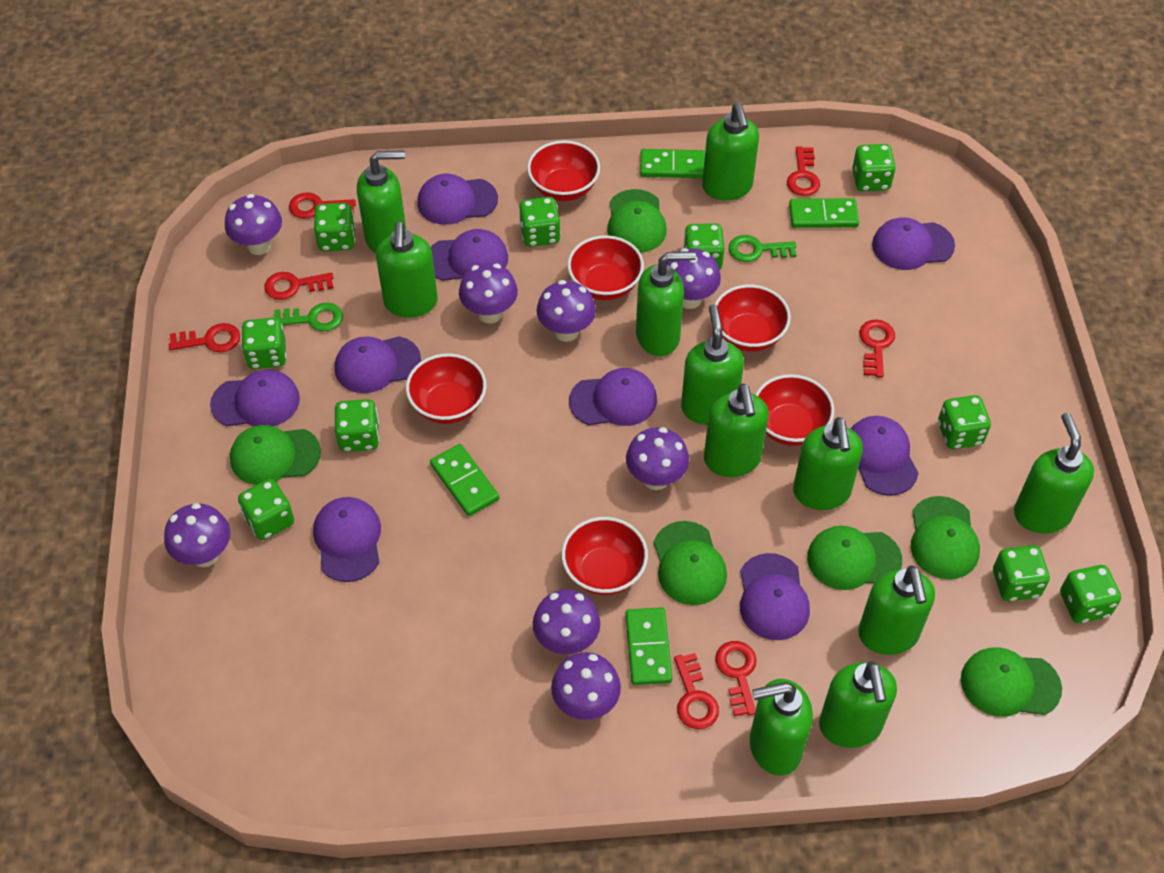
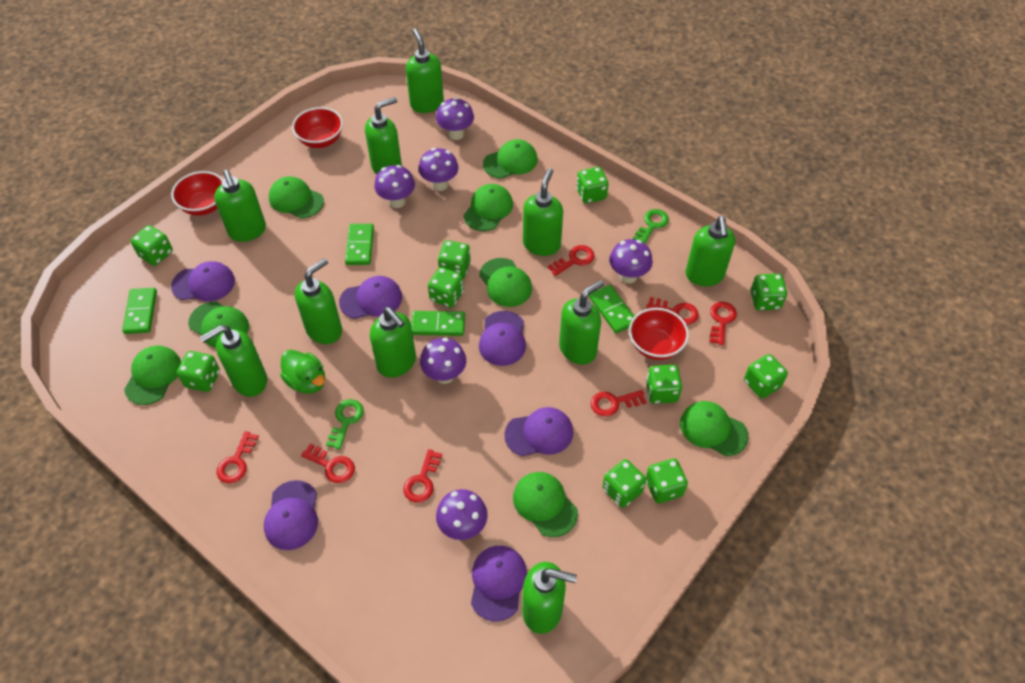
green cap: [230,425,321,485] [607,189,667,253] [654,521,727,605] [807,526,902,590] [911,496,980,579] [961,647,1062,717] = 6 -> [124,345,181,405] [188,302,249,348] [269,176,324,218] [464,184,513,231] [479,258,532,307] [483,139,538,179] [513,472,578,537] [680,401,748,456] = 8
green duck: none = 0 -> [280,350,325,394] = 1
green soap dispenser: [357,150,406,253] [376,222,438,318] [636,251,696,356] [681,304,744,425] [702,103,759,201] [704,384,769,477] [750,679,813,776] [793,417,863,510] [819,661,897,748] [858,565,935,655] [1014,413,1094,533] = 11 -> [200,325,267,397] [214,170,266,242] [295,258,342,344] [365,97,402,175] [370,307,416,378] [406,28,444,113] [522,562,577,634] [523,168,563,256] [559,280,604,365] [686,216,735,286] = 10
purple cap: [210,370,300,426] [313,497,381,582] [335,336,421,393] [417,174,498,225] [430,229,508,281] [569,368,657,426] [740,553,810,640] [851,416,919,496] [872,217,955,270] = 9 -> [171,261,235,302] [264,480,318,550] [339,276,402,319] [471,546,527,621] [479,311,526,366] [504,407,573,456] = 6
purple mushroom: [164,503,230,567] [225,194,282,255] [459,263,518,324] [533,589,600,654] [537,280,596,342] [551,652,621,720] [626,427,689,490] [667,248,721,309] = 8 -> [374,165,415,208] [419,148,458,191] [420,338,466,384] [436,97,474,140] [436,489,488,540] [609,239,653,284] = 6
red bowl: [406,353,486,424] [527,140,600,201] [561,517,648,595] [567,235,644,300] [715,285,791,352] [755,374,834,446] = 6 -> [171,171,223,216] [292,107,343,148] [629,308,689,360] = 3

